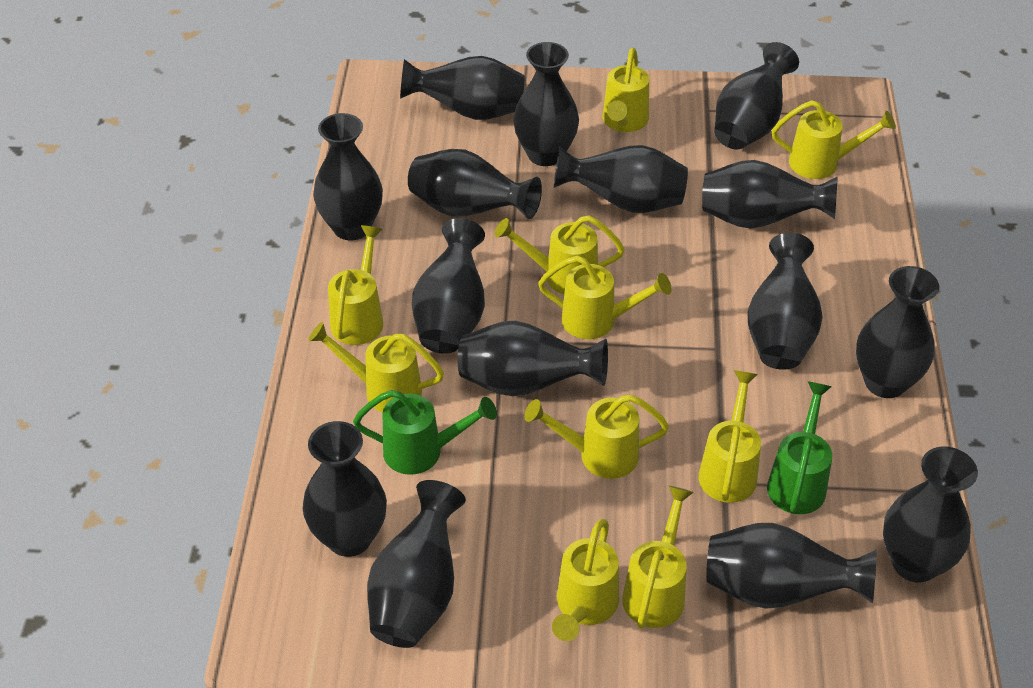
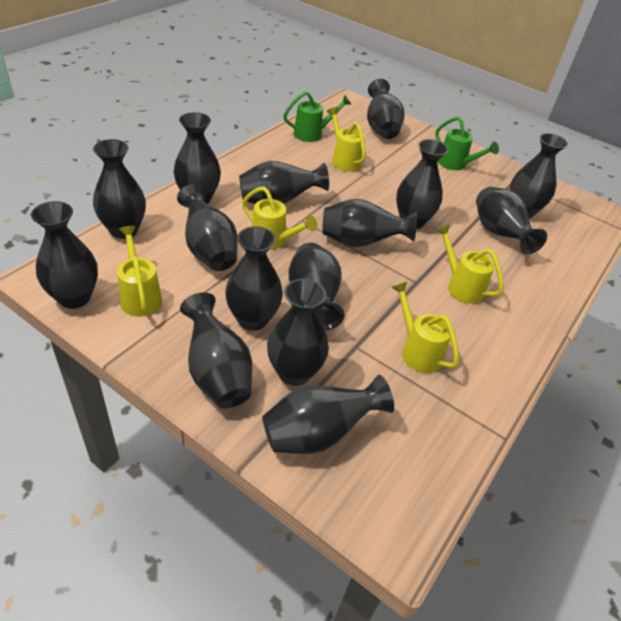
yellow watering can: [308,322,444,412] [328,225,383,345] [495,215,624,294] [524,394,669,479] [538,255,672,339] [552,519,619,641] [602,48,649,132] [622,486,694,629] [699,370,761,503] [772,100,896,179] = 10 -> [117,226,162,317] [242,187,317,250] [327,107,366,171] [392,281,459,373] [435,224,504,304] = 5

